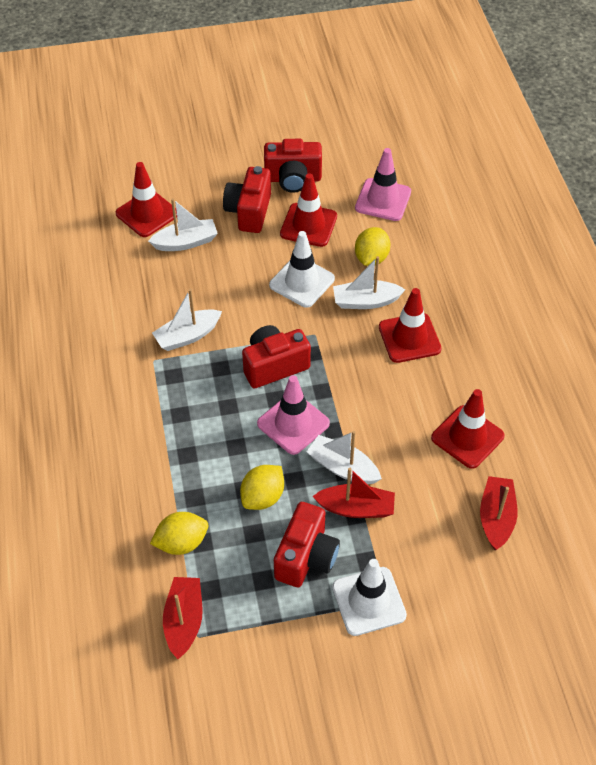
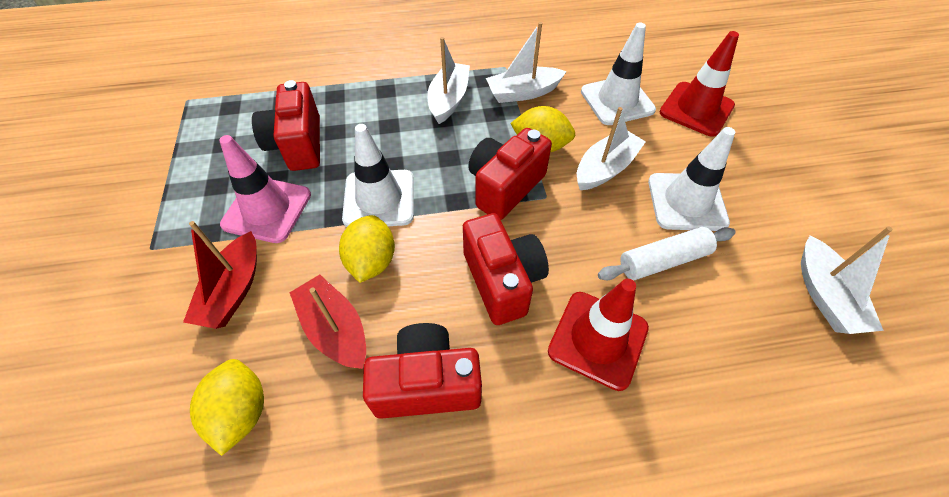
pink traffic cone: [257,375,330,455] [355,148,411,221] = 2 -> [219,135,311,243] = 1
red boat: [163,577,203,659] [313,468,395,518] [480,476,518,550] = 3 -> [183,221,257,329] [290,275,366,369] = 2
red traffic cone: [116,162,177,237] [280,173,337,247] [379,288,442,363] [431,389,505,469] = 4 -> [548,279,649,391] [660,31,739,137] = 2
white rolling pin: none = 0 -> [598,227,736,280] = 1
white traffic cone: [269,231,335,308] [332,559,407,636] = 2 -> [342,124,414,227] [581,23,656,125] [648,127,735,231] = 3

